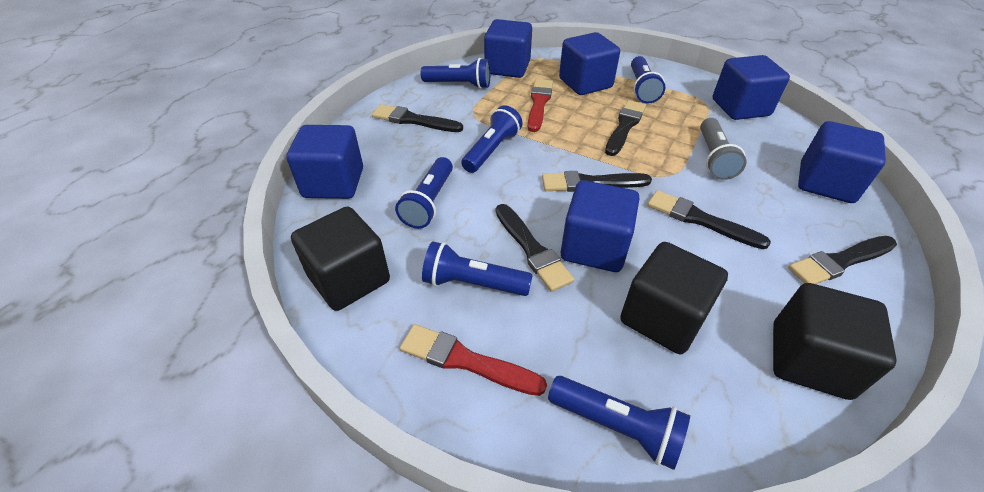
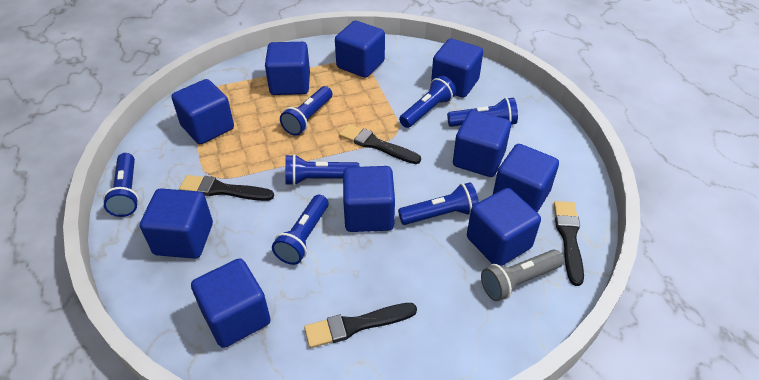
black brush: [372,104,463,132] [496,204,574,292] [542,171,652,192] [605,100,646,156] [647,190,771,249] [788,236,897,284] = 6 -> [179,175,274,201] [304,303,417,348] [339,124,421,164] [554,201,584,286] = 4
black cube: [291,206,390,311] [620,242,728,354] [773,283,897,400] = 3 -> none = 0
blue cube: [286,125,363,199] [484,19,532,78] [559,32,620,95] [561,180,639,272] [713,55,790,120] [798,121,886,203] = 6 -> [140,188,213,259] [171,79,234,144] [191,258,271,348] [265,42,310,95] [335,21,385,78] [343,166,395,232] [431,39,483,98] [453,110,511,177] [467,188,541,266] [493,144,559,213] = 10
blue flashlight: [395,157,453,229] [420,58,490,89] [422,241,533,296] [461,105,523,173] [548,376,690,470] [631,56,665,104] = 6 -> [103,153,139,217] [272,195,329,265] [280,86,332,136] [285,154,360,186] [398,182,479,225] [399,76,456,128] [447,97,518,127] = 7
red brush: [400,324,547,396] [528,79,553,132] = 2 -> none = 0

